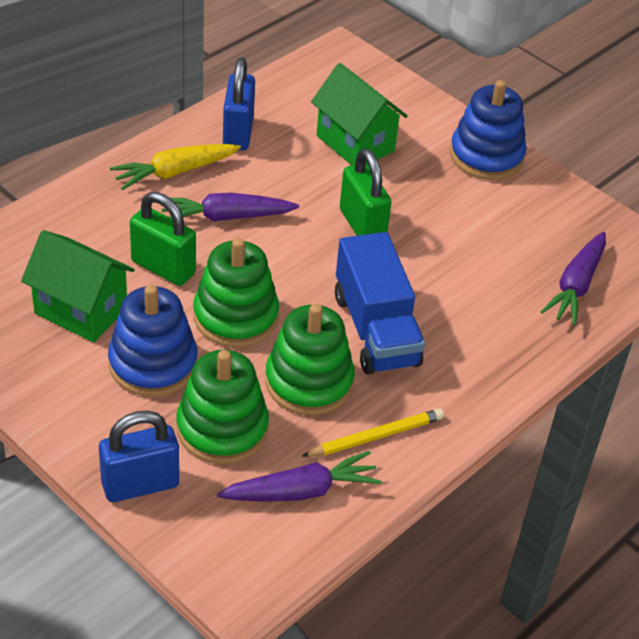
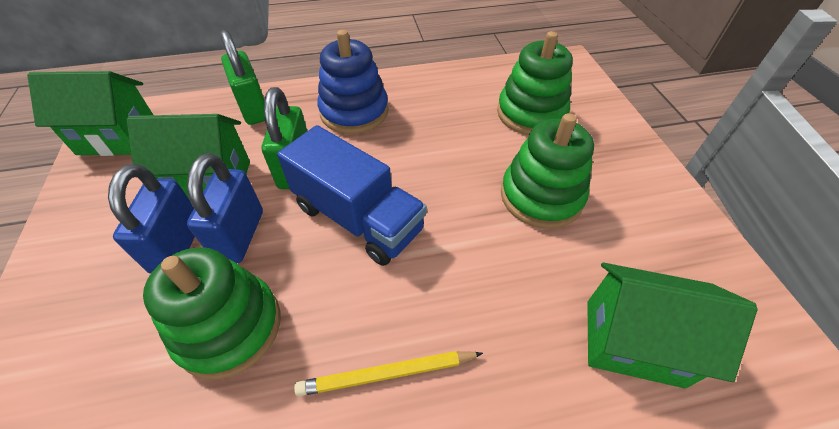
blue stacking toy: [108,285,198,397] [450,80,527,180] = 2 -> [317,30,389,134] = 1
green house: [21,230,135,343] [311,63,408,165] = 2 -> [27,71,153,156] [127,114,250,200] [587,263,758,388] = 3
purple carrot: [161,193,299,222] [217,451,382,502] [540,232,606,326] = 3 -> none = 0
yellow carrot: [110,144,241,190] = 1 -> none = 0

